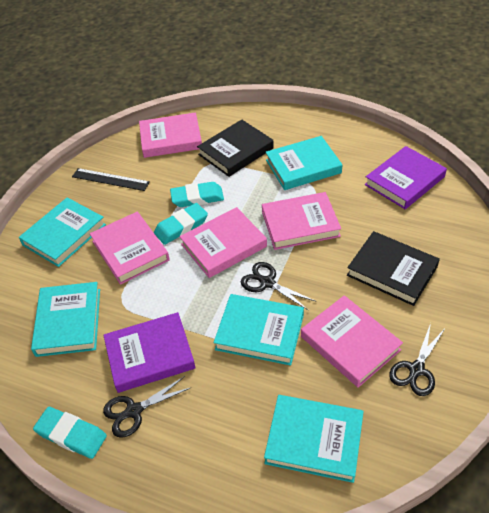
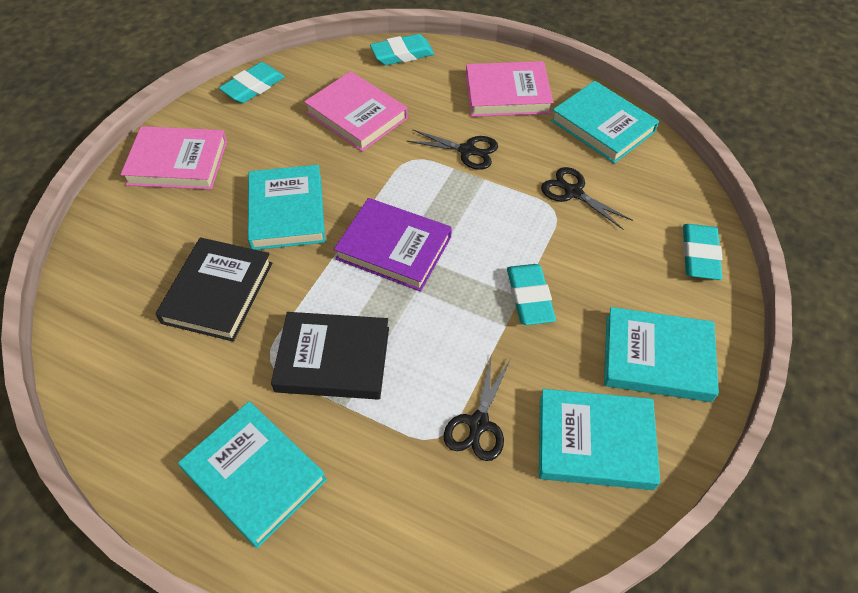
black ruler: [72,168,150,191] = 1 -> none = 0
pink book: [90,212,170,285] [139,112,202,158] [180,207,267,278] [262,192,341,250] [301,295,403,388] = 5 -> [120,126,227,190] [304,71,408,152] [466,61,553,117] = 3
purple book: [103,312,196,393] [365,146,447,209] = 2 -> [334,198,452,291] = 1
turquoise eraser: [33,407,107,459] [154,203,208,245] [170,182,224,207] = 3 -> [219,62,285,103] [370,34,434,65] [507,264,556,325] [683,224,722,280] = 4

